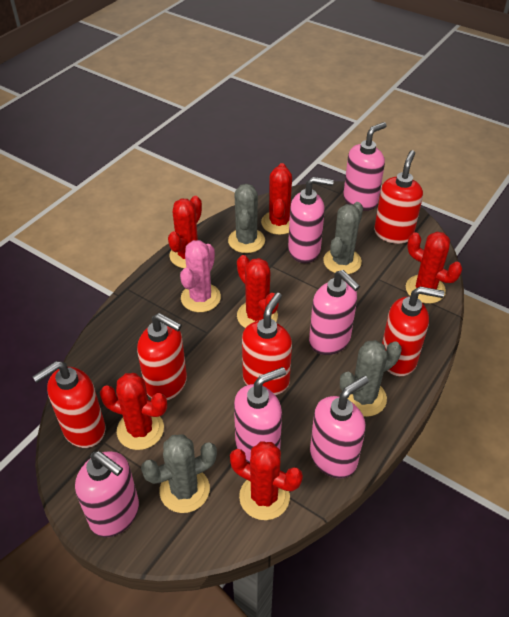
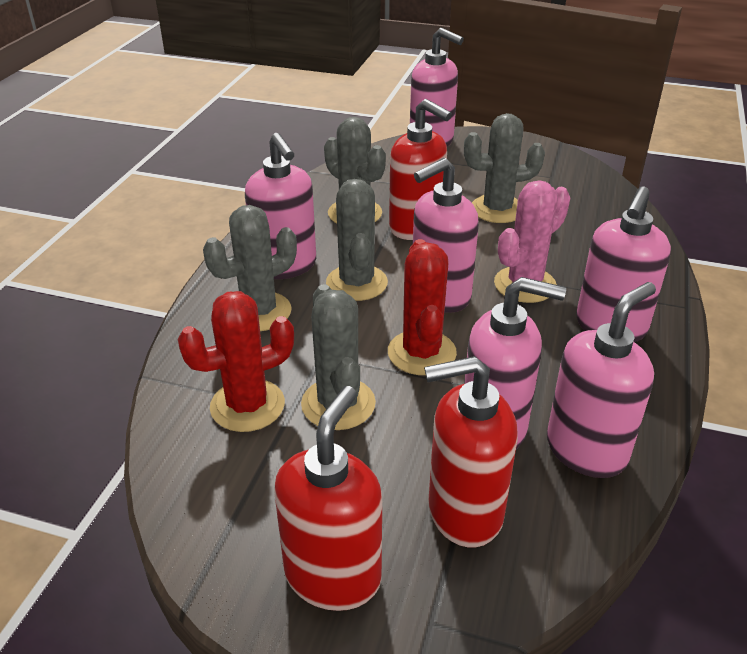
grey cactus: [141,434,217,513] [228,184,265,253] [323,202,363,274] [340,340,402,417] = 4 -> [203,205,297,331] [301,284,376,430] [324,117,386,223] [326,179,388,301] [464,113,545,223] = 5
red cactus: [100,373,167,450] [168,196,202,268] [230,441,303,520] [237,255,279,328] [261,163,292,235] [406,232,462,304] = 6 -> [178,291,294,432] [388,239,457,375] = 2
red soap dispenser: [32,361,106,448] [137,313,187,400] [242,293,292,395] [374,150,423,244] [382,286,444,376] = 5 -> [274,386,382,611] [389,99,452,240] [424,356,518,547] = 3

